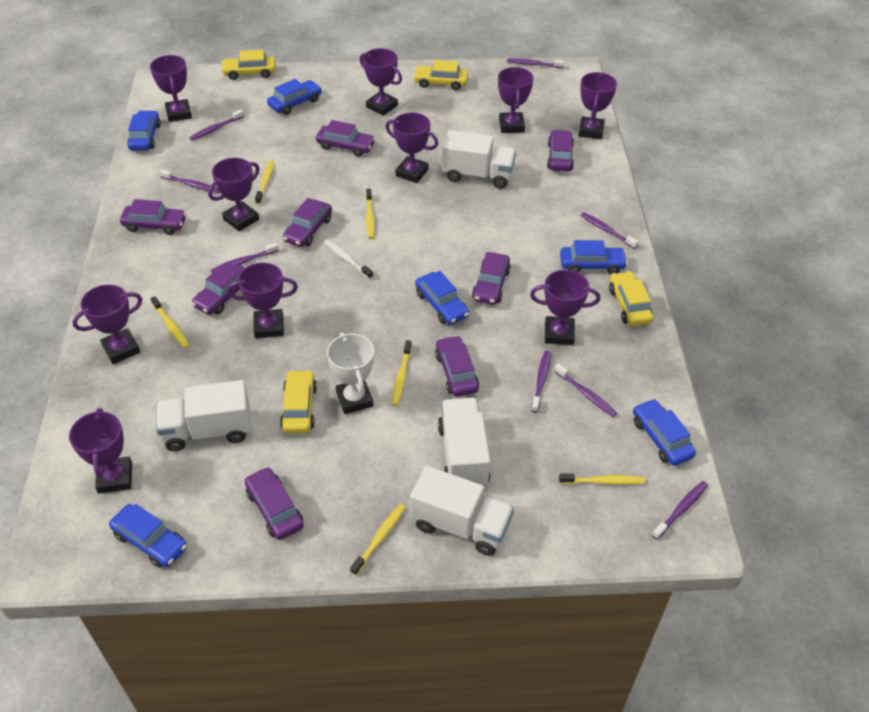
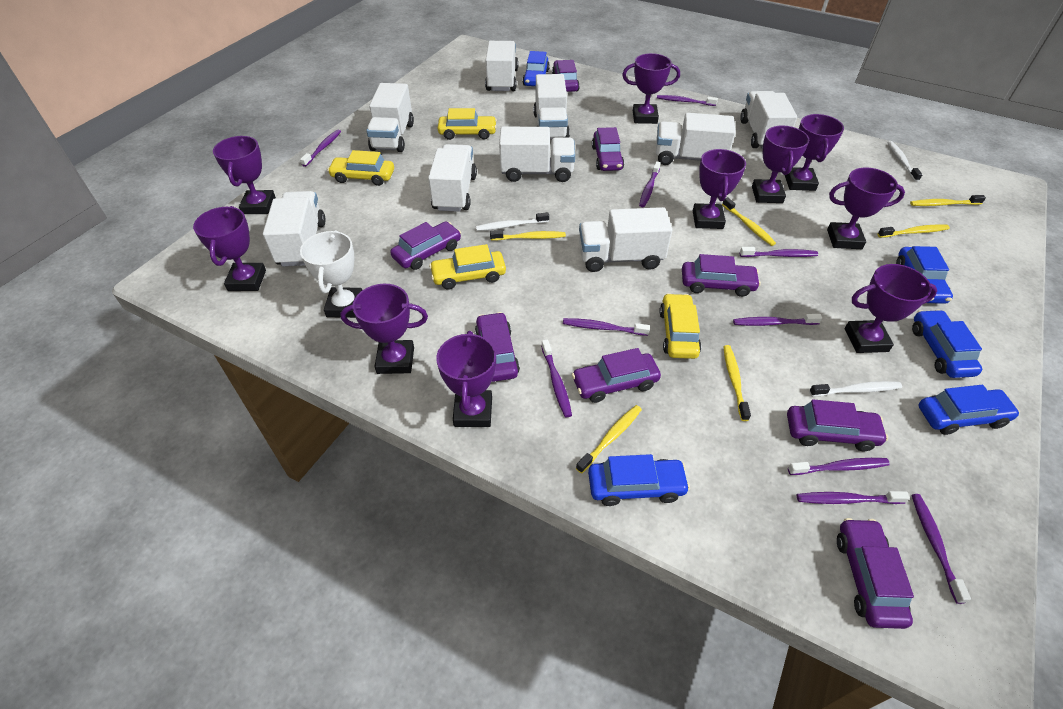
blue car: [109,504,187,568] [127,110,161,150] [267,79,322,115] [415,271,469,325] [560,240,628,275] [633,399,696,466] = 6 -> [523,51,550,86] [588,454,690,506] [896,246,953,304] [912,310,982,378] [918,385,1020,435] = 5
purple toothbrush: [159,169,219,193] [189,110,244,141] [211,243,279,273] [507,58,564,68] [531,351,551,413] [554,363,617,417] [581,212,639,249] [652,481,708,540] = 8 -> [300,130,341,167] [541,339,572,417] [563,318,650,336] [639,161,661,207] [657,95,718,106] [733,314,822,326] [740,247,818,257] [788,458,890,475] [797,491,910,504] [912,494,971,604] = 10
white toothbrush: [324,239,373,279] = 1 -> [476,212,549,231] [809,381,902,396] [887,141,923,182] = 3
white truck: [156,380,251,451] [410,466,514,556] [438,398,491,485] [442,130,516,189] = 4 -> [263,191,326,267] [366,83,414,152] [428,144,477,212] [485,41,518,91] [499,127,575,182] [533,74,570,139] [579,207,672,272] [656,113,736,165] [740,91,797,149] = 9

